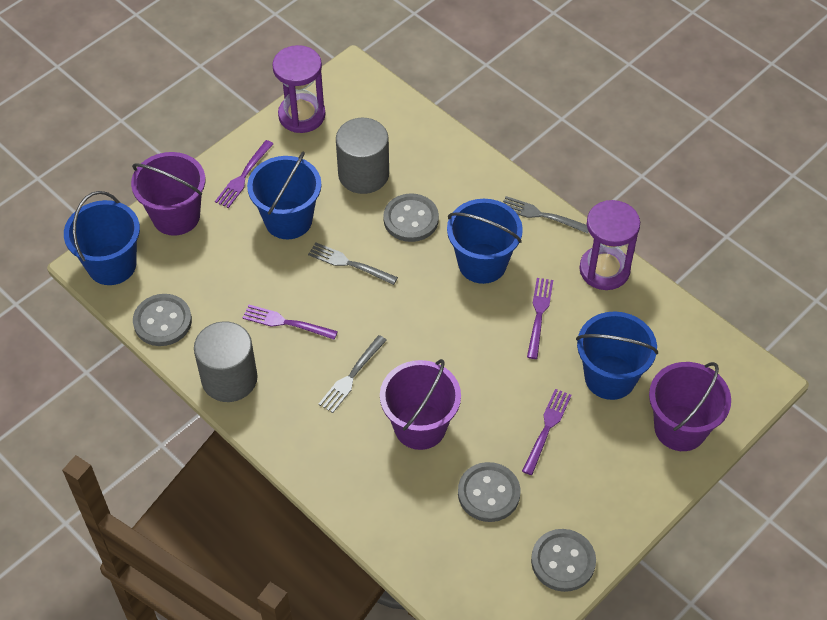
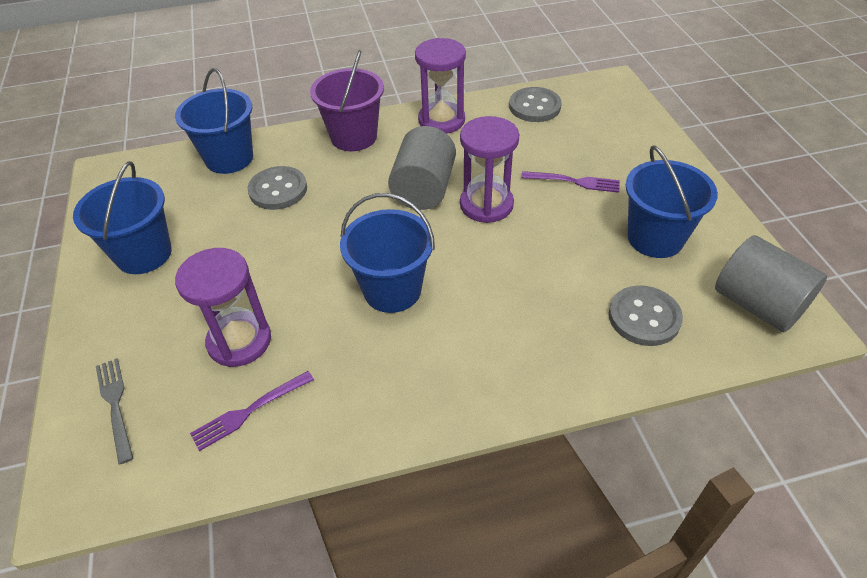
grey button: [133,294,192,346] [383,193,439,242] [458,462,520,522] [531,529,596,592] = 4 -> [248,166,307,210] [509,87,562,122] [609,285,683,346] = 3
grey fork: [308,242,398,285] [318,335,387,413] [503,196,589,234] = 3 -> [96,358,133,464] = 1
purple bucket: [131,152,205,236] [380,359,461,450] [649,362,731,451] = 3 -> [310,50,384,151] = 1
purple fork: [215,140,273,208] [243,305,338,340] [522,389,572,475] [527,278,553,359] = 4 -> [190,371,314,451] [521,171,620,193] = 2
purple hourglass: [272,45,326,133] [579,200,640,290] = 2 -> [175,248,271,367] [415,38,466,134] [460,116,519,223] = 3

